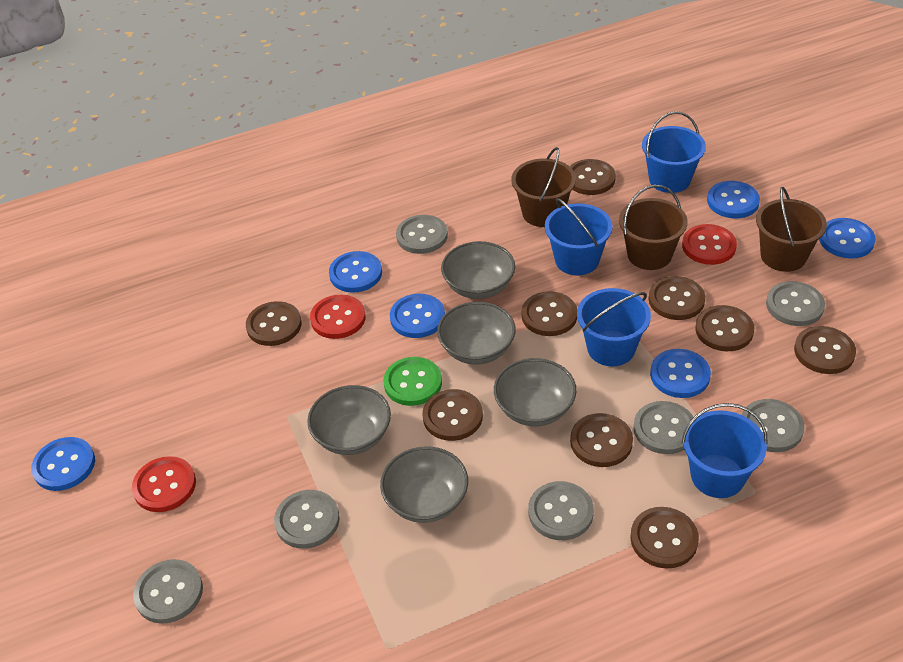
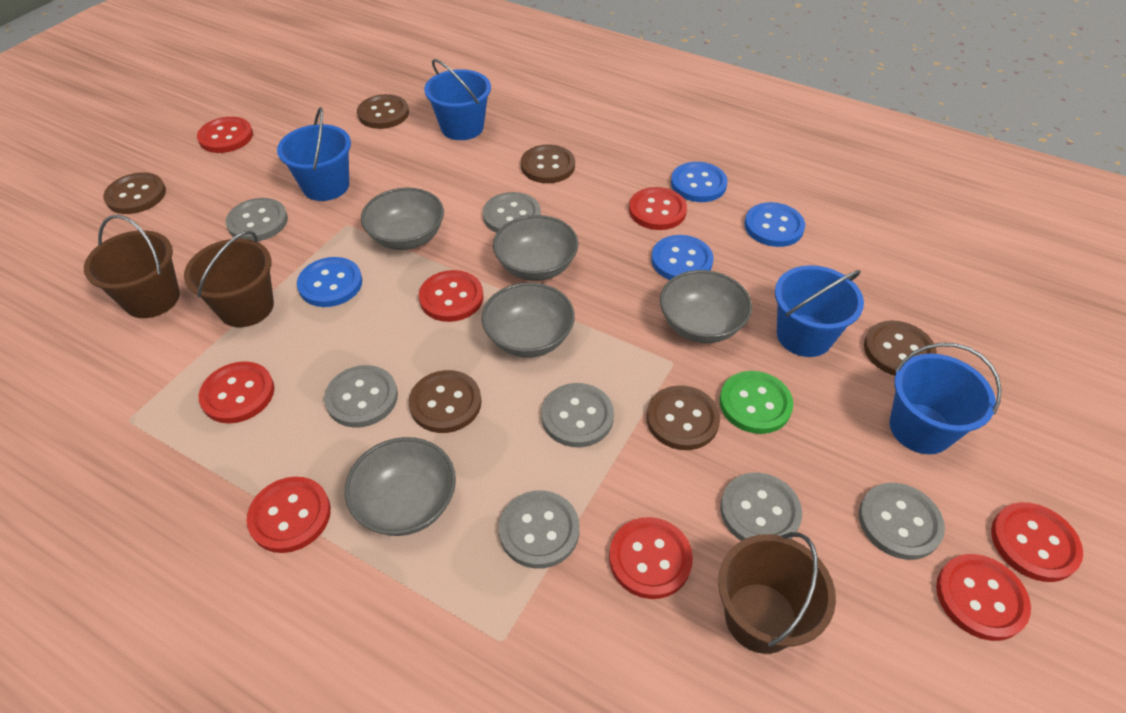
blue button: [31,437,95,491] [329,251,382,293] [390,294,445,338] [650,349,711,398] [707,181,760,218] [819,218,876,258] = 6 -> [297,257,362,307] [651,235,713,280] [671,162,728,202] [744,202,805,247] = 4
brown button: [246,301,302,346] [422,389,483,441] [522,291,577,336] [570,159,616,195] [570,413,633,467] [630,507,699,569] [649,276,705,320] [695,305,754,351] [794,326,856,374] = 9 -> [103,172,166,214] [357,94,409,129] [409,370,482,433] [521,144,575,183] [646,385,720,450] [864,320,937,376] = 6
red button: [132,456,196,512] [310,295,366,339] [682,224,737,265] = 3 -> [197,117,253,153] [198,361,274,424] [247,477,331,553] [419,270,484,322] [609,517,693,599] [629,187,687,230] [936,554,1031,641] [991,502,1083,582] = 8

